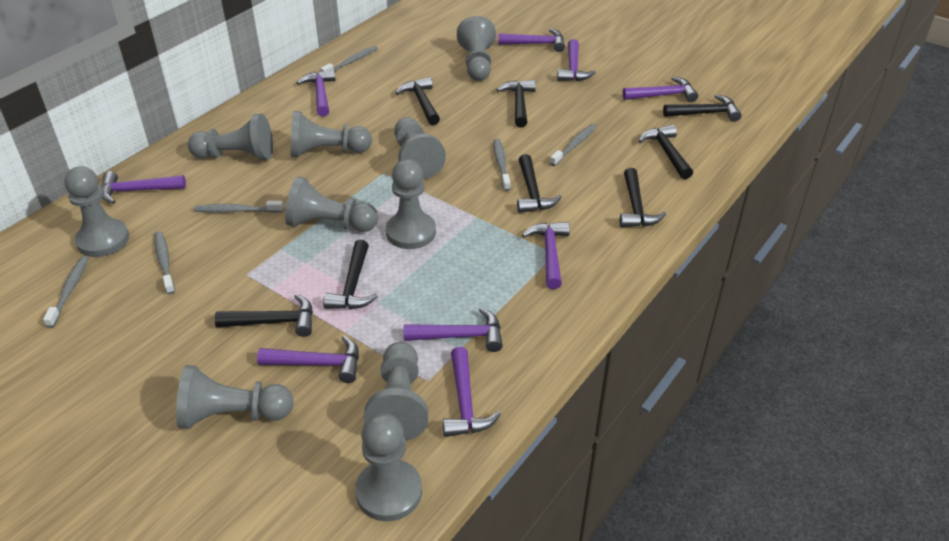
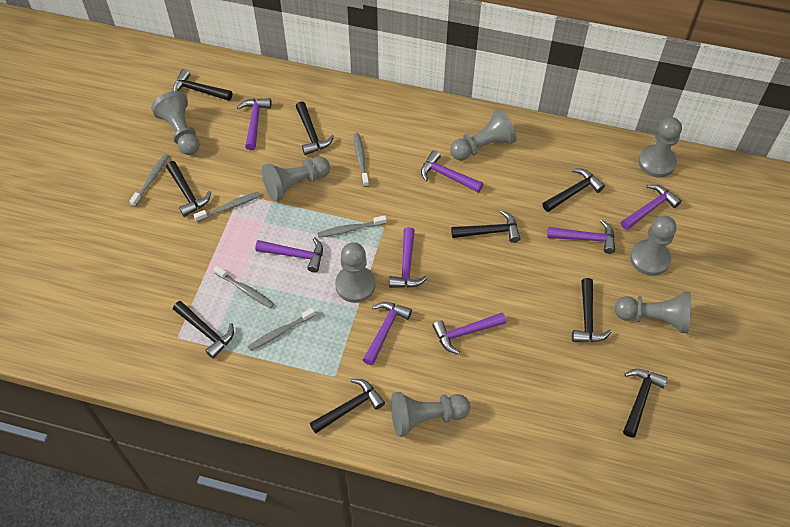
black hammer: [215,294,313,337] [323,240,378,309] [396,77,440,125] [497,80,536,127] [517,154,562,213] [620,168,666,227] [639,125,693,179] [663,94,742,122] = 8 -> [166,161,211,217] [173,69,232,101] [173,301,234,359] [296,101,334,155] [310,379,385,434] [451,210,521,243] [542,169,605,212] [572,278,612,342] [623,369,668,438] = 9
grey pawn: [64,166,129,257] [176,365,294,429] [188,114,273,160] [285,176,378,232] [291,111,372,157] [355,413,422,521] [364,342,428,441] [386,159,436,249] [394,117,446,180] [457,16,496,81] = 10 -> [151,91,200,155] [262,156,330,201] [335,242,375,303] [391,392,470,437] [450,109,517,160] [614,291,691,333] [630,216,676,276] [638,117,682,177] = 8
purple hammer: [102,171,186,204] [257,336,359,383] [297,69,336,117] [404,308,503,352] [443,347,501,437] [498,28,565,52] [522,222,570,289] [557,39,596,81] [623,77,698,102] = 9 -> [237,98,271,150] [255,237,323,272] [363,302,412,365] [389,227,427,288] [421,150,483,193] [432,312,506,354] [547,220,615,254] [621,184,682,230] = 8

